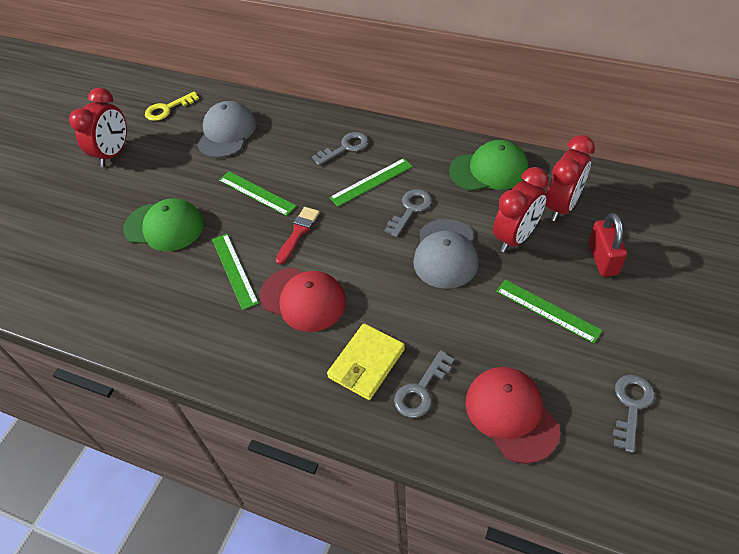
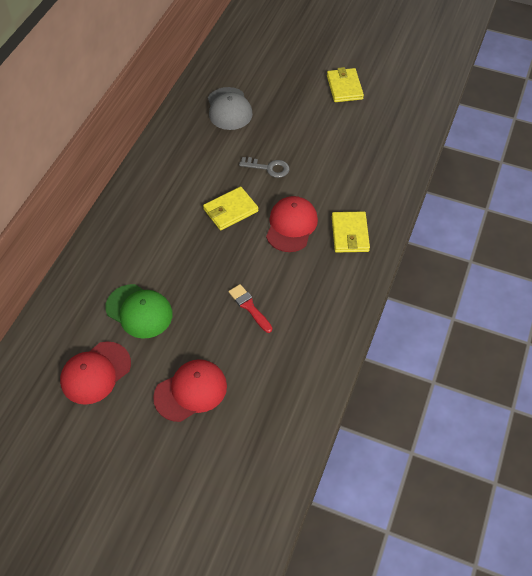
green cap: [123,199,204,251] [449,140,528,191] = 2 -> [105,284,172,339] = 1
green ruler: [212,234,259,310] [219,171,296,216] [329,158,413,207] [496,279,603,344] = 4 -> none = 0
grey cap: [197,101,256,158] [413,219,479,289] = 2 -> [208,87,253,130] = 1
grey key: [312,132,369,166] [384,189,432,237] [394,350,455,418] [613,375,655,453] = 4 -> [239,157,289,178] = 1
red cap: [260,268,346,332] [465,367,560,464] = 2 -> [60,341,131,405] [153,359,227,422] [266,196,318,252] = 3
red clock: [69,88,127,167] [493,167,549,253] [545,135,595,222] = 3 -> none = 0
red padlock: [588,213,627,277] = 1 -> none = 0
yellow key: [145,91,199,121] = 1 -> none = 0
yellow wallet: [327,323,405,400] = 1 -> [203,187,258,230] [327,67,364,102] [332,211,370,253] = 3

